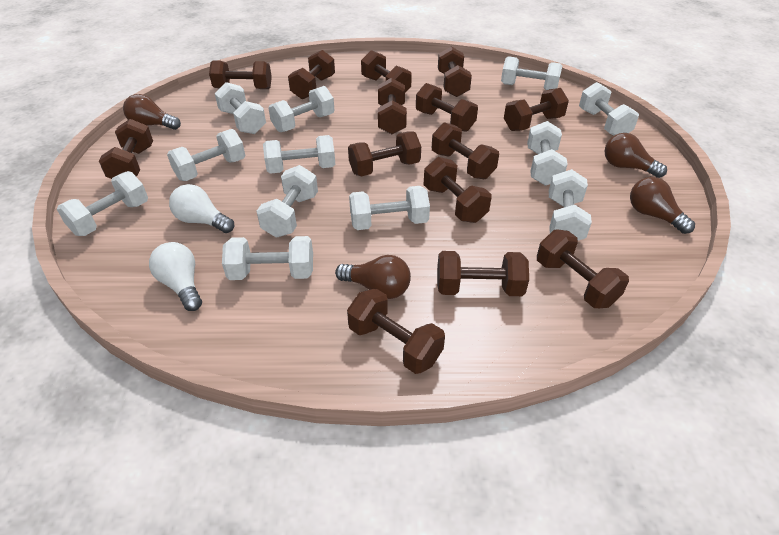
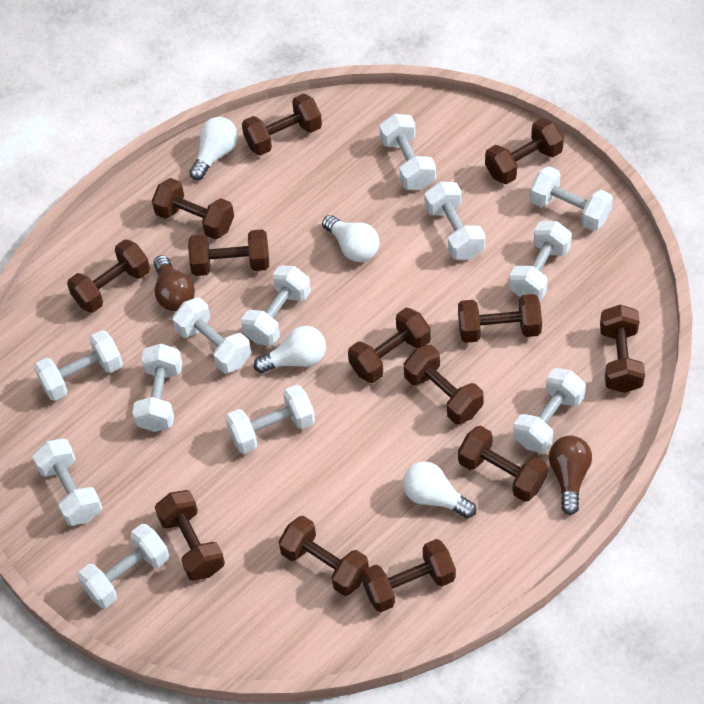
brown dumbbell: [99,119,153,179] [209,60,272,89] [288,50,335,99] [347,288,445,374] [348,131,421,176] [361,50,412,93] [378,78,407,134] [416,83,478,132] [424,157,492,223] [432,122,499,179] [437,251,529,296] [438,46,472,97] [504,88,569,131] [537,229,629,308] = 14 -> [67,239,150,313] [152,178,234,240] [155,490,225,581] [188,229,269,276] [242,93,322,156] [279,516,369,596] [348,308,431,383] [362,539,456,612] [404,345,484,424] [458,294,542,343] [458,426,548,502] [485,118,564,184] [600,305,645,393] = 13
brown light bulb: [123,94,181,130] [335,255,411,299] [605,133,667,178] [630,177,695,234] = 4 -> [154,255,195,311] [549,435,592,515] = 2
white light bulb: [149,242,202,311] [169,184,234,233] = 2 -> [189,117,238,180] [254,326,326,373] [322,215,379,262] [403,461,476,519] = 4

